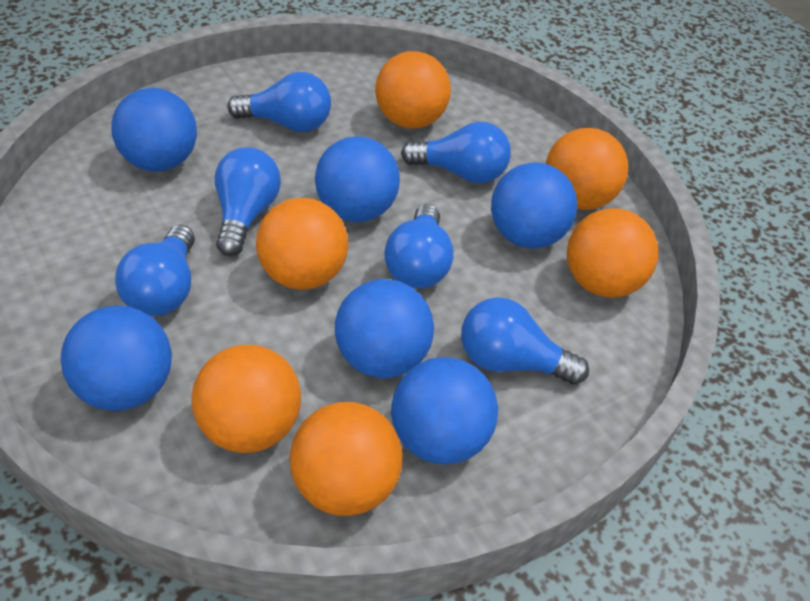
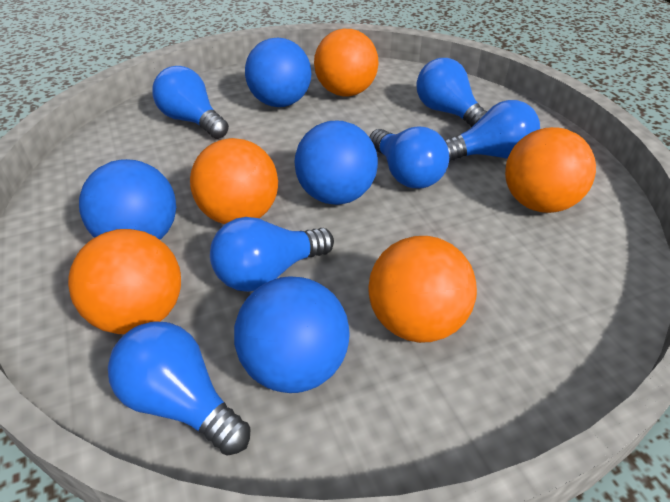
blue ball: [61,305,172,411] [111,88,197,172] [315,136,400,222] [335,279,434,378] [391,357,498,465] [491,162,577,249] = 6 -> [79,159,176,240] [234,276,350,393] [245,38,311,107] [295,121,378,205] = 4
orange ball: [192,345,301,453] [256,198,348,290] [290,402,403,516] [375,51,451,129] [546,128,628,210] [567,208,658,298] = 6 -> [68,229,181,334] [190,138,278,224] [314,29,379,96] [368,236,477,343] [505,127,596,213] = 5

